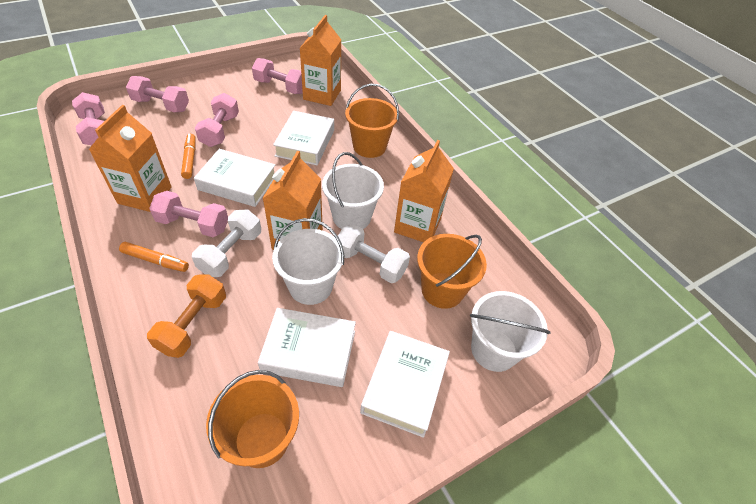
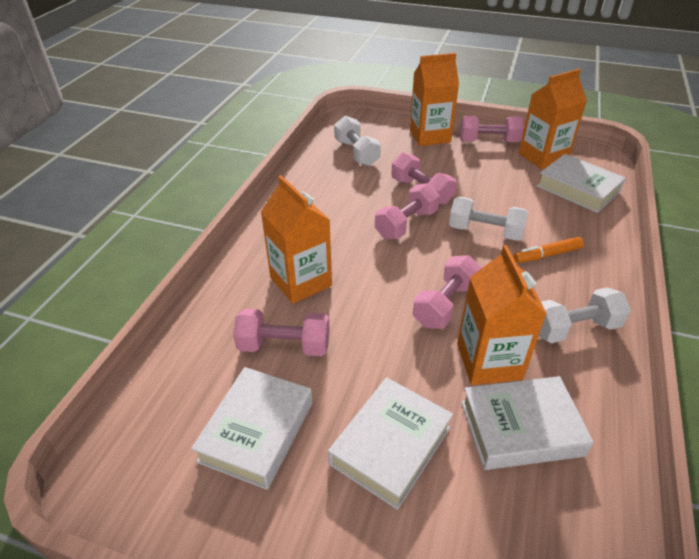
orange bucket: [206,370,299,468] [345,84,399,158] [417,234,487,309] = 3 -> none = 0
orange dumbbell: [147,275,226,358] = 1 -> none = 0
orange marker: [119,242,189,272] [181,134,196,179] = 2 -> [514,237,584,263] = 1
white bucket: [272,218,344,305] [322,152,384,229] [470,291,551,372] = 3 -> none = 0
white dumbbell: [192,210,261,277] [338,224,410,283] = 2 -> [334,116,381,166] [449,197,528,241] [538,287,631,343] = 3

